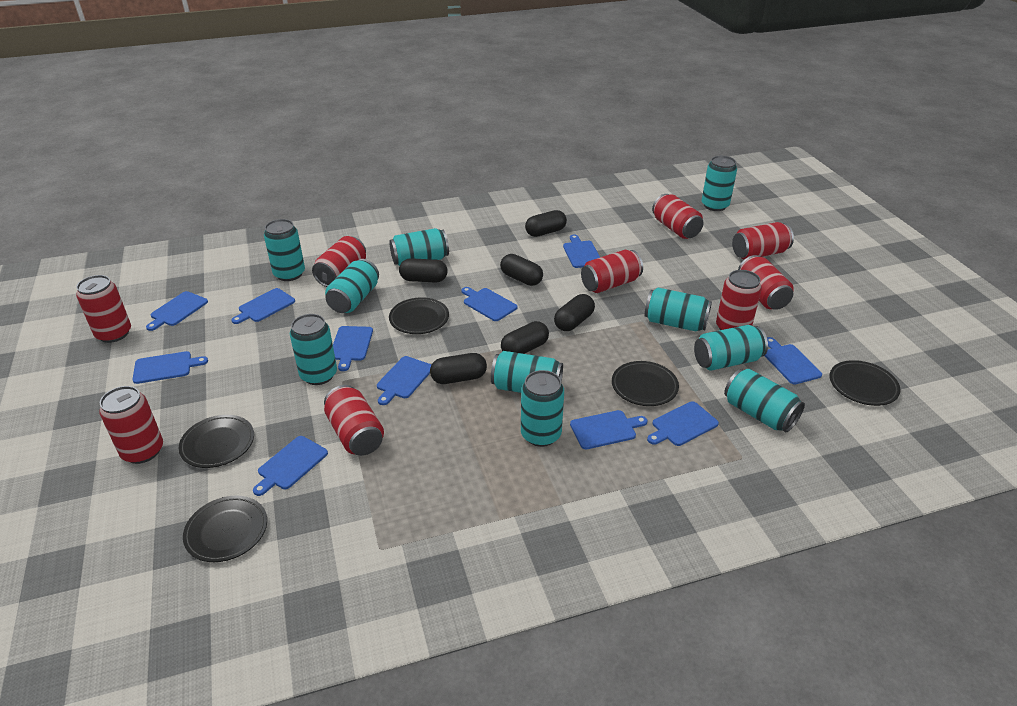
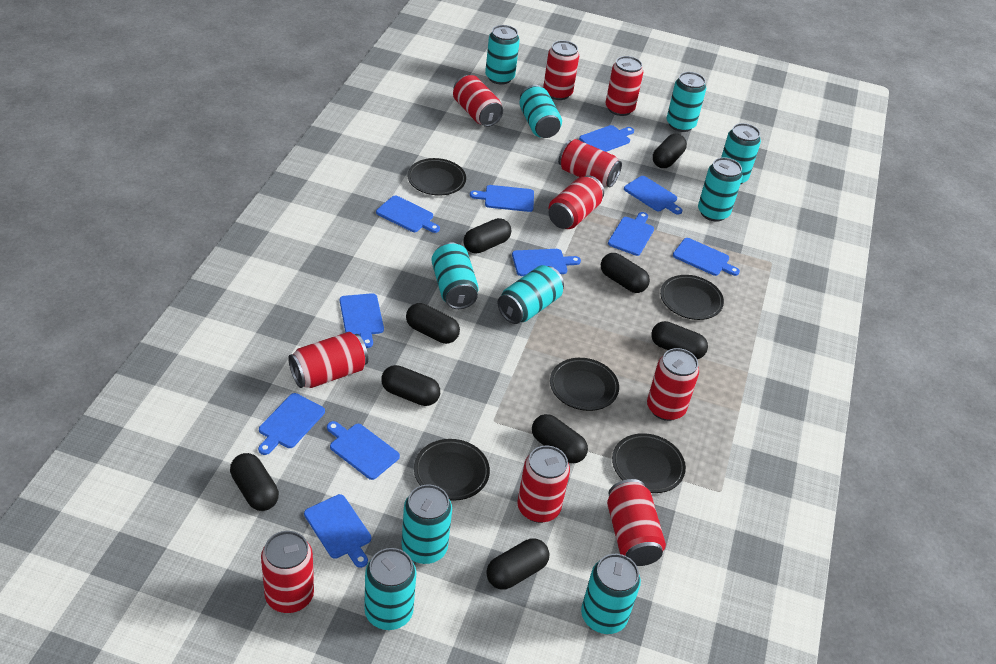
black capsule: [399,258,448,283] [430,353,487,384] [500,254,543,286] [501,321,549,354] [525,210,567,237] [554,294,595,331] = 6 -> [230,453,279,511] [381,365,440,406] [406,303,460,344] [463,218,511,254] [486,538,549,590] [532,414,588,463] [601,253,650,293] [651,321,708,359] [653,134,687,168] = 9
red can: [76,275,131,343] [99,386,163,464] [312,236,366,287] [324,385,384,456] [581,250,643,293] [652,194,704,239] [716,270,762,330] [732,222,794,260] [738,255,794,310] = 9 -> [261,531,314,613] [288,332,368,388] [453,75,503,127] [517,446,570,523] [543,40,579,100] [549,175,604,229] [558,139,622,187] [606,56,643,116] [607,479,666,566] [647,348,699,421] = 10

